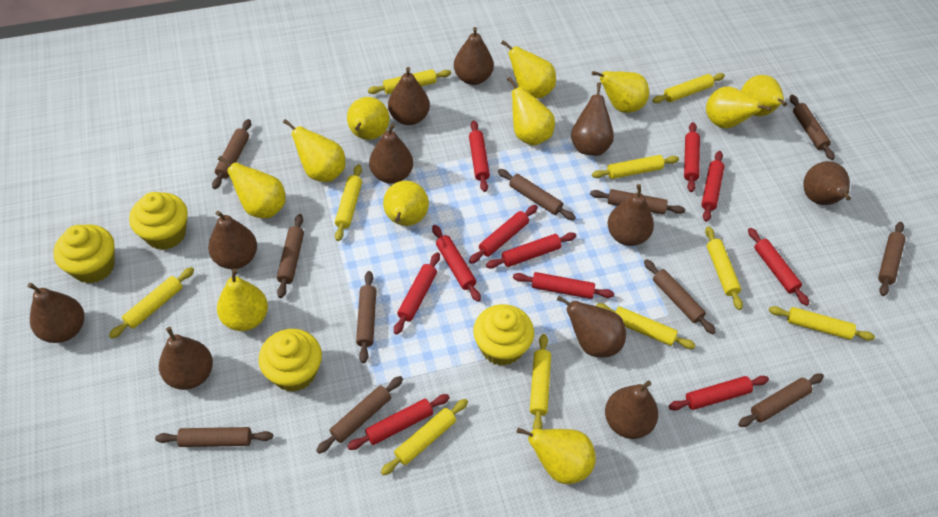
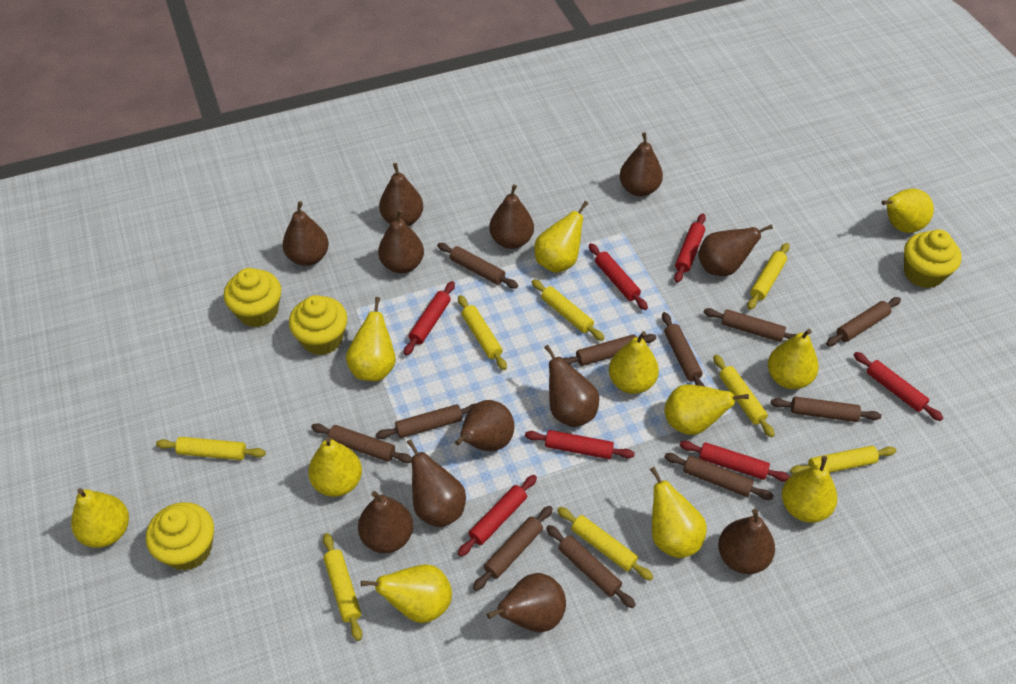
brown pear: [27,283,84,343] [159,327,213,390] [208,211,257,269] [369,123,413,184] [388,67,430,125] [454,27,494,85] [557,296,626,358] [571,82,614,156] [605,380,658,439] [607,184,654,246] [803,161,851,205] = 11 -> [283,201,329,266] [358,491,413,553] [378,209,424,273] [379,163,423,226] [407,439,466,527] [455,400,515,452] [487,573,566,632] [489,184,534,249] [544,345,599,427] [620,132,663,196] [698,224,773,276] [718,509,775,574] = 12
red rolling pin: [347,394,450,450] [394,252,440,335] [432,225,481,302] [469,121,490,192] [469,205,538,264] [486,232,576,269] [513,272,614,299] [669,376,769,411] [684,122,700,192] [701,151,725,222] [748,228,809,306] = 11 -> [404,281,455,356] [458,475,537,557] [525,430,635,459] [589,243,648,310] [674,213,706,283] [680,441,790,482] [854,352,943,421] = 7
yellow rolling pin: [109,267,194,339] [335,165,362,241] [368,69,451,94] [381,399,468,475] [530,334,551,430] [592,155,679,179] [596,303,696,349] [652,73,725,103] [705,226,743,310] [769,306,875,341] = 10 -> [156,437,266,460] [323,533,362,641] [458,295,507,370] [532,280,604,341] [557,507,653,581] [713,355,775,438] [747,243,790,310] [790,446,896,474] = 8

